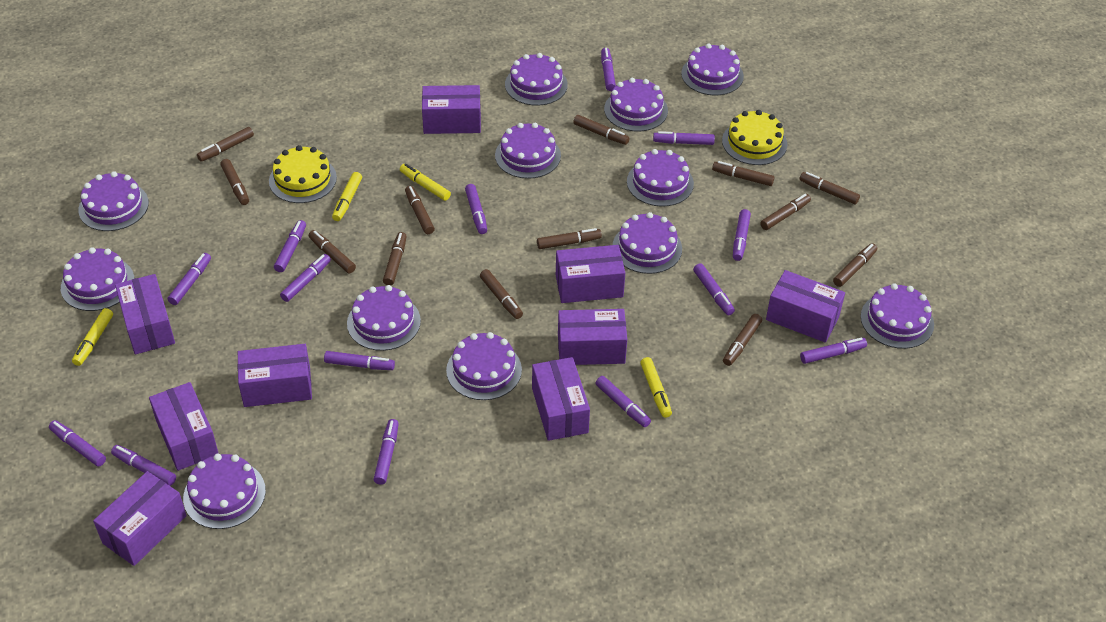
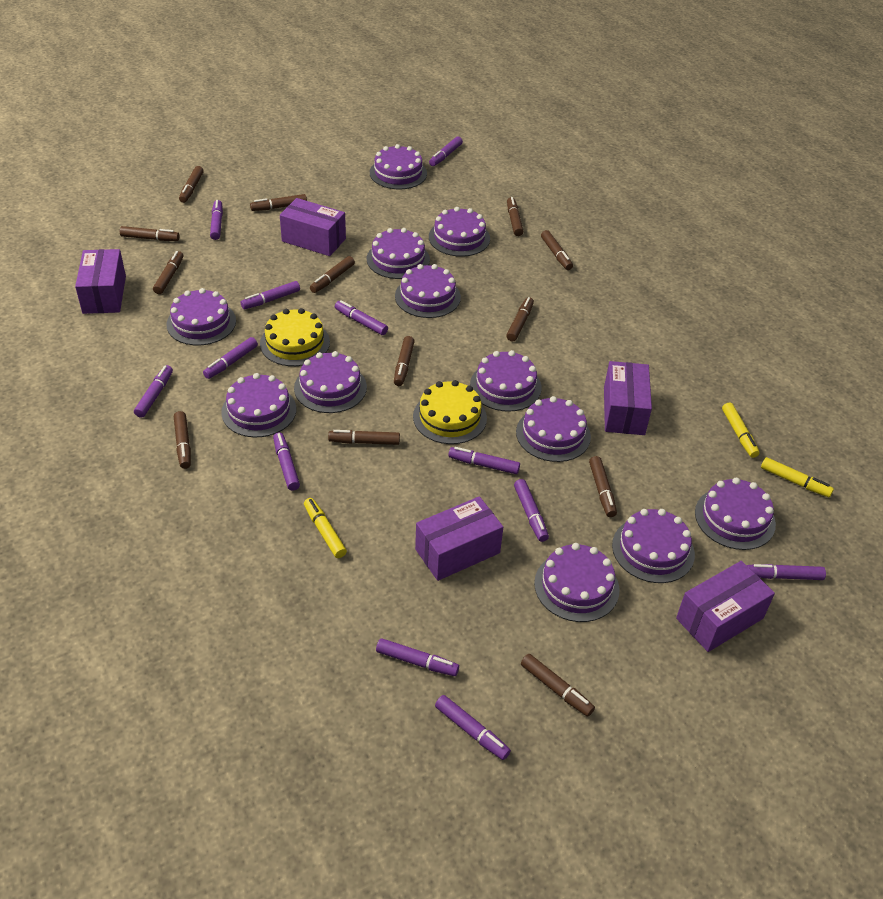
purple box: [93,471,187,566] [115,274,175,354] [149,382,219,471] [238,344,312,407] [422,85,481,134] [532,357,590,441] [556,245,625,303] [558,309,627,365] [766,270,845,343] = 9 -> [75,249,126,314] [280,198,346,256] [415,496,503,581] [604,361,652,435] [676,561,775,652] = 5
purple marker: [49,420,106,467] [111,445,176,486] [168,253,211,305] [274,220,306,272] [280,254,331,302] [324,351,395,370] [373,419,399,485] [465,184,487,234] [595,376,651,427] [601,48,616,91] [653,131,715,145] [693,263,735,315] [733,209,751,261] [800,338,867,364] = 14 -> [134,365,173,418] [203,337,258,379] [210,200,223,240] [241,281,300,309] [273,432,300,491] [335,300,388,335] [376,638,459,676] [429,136,463,166] [435,695,511,760] [448,447,520,474] [514,479,549,542] [747,564,826,580] = 12
yellow marker: [72,308,113,366] [332,172,362,221] [400,164,451,201] [640,357,672,418] = 4 -> [304,498,347,558] [722,403,760,458] [761,457,834,497] = 3

